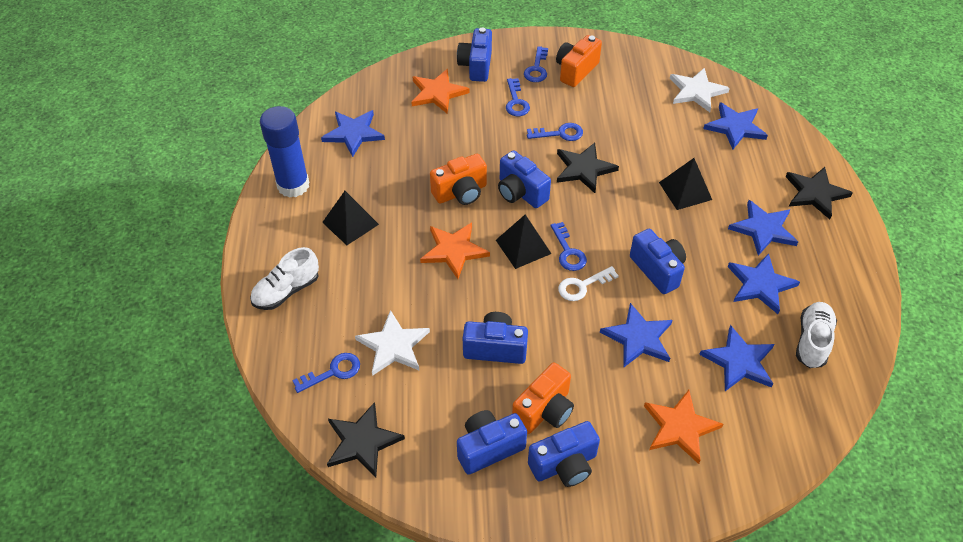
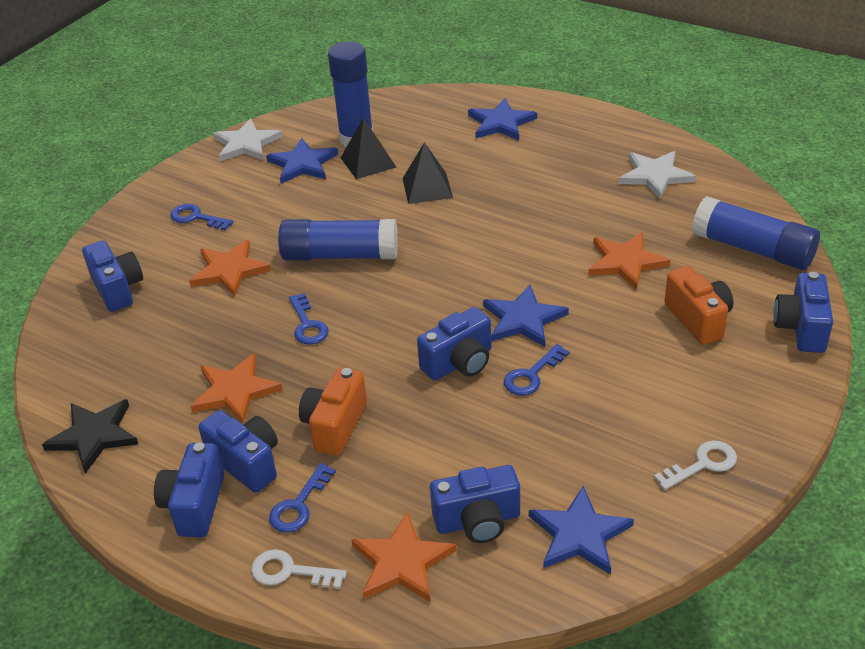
black pyramid: [322,191,379,245] [496,214,552,269] [659,158,712,210] = 3 -> [341,117,396,179] [402,142,453,204] = 2
black star: [327,402,405,478] [557,143,619,193] [785,167,853,219] = 3 -> [42,399,138,473] = 1
blue glue stick: [260,106,309,198] = 1 -> [278,219,398,261] [328,41,373,147] [692,196,820,270] = 3
blue key: [292,353,360,393] [506,78,530,116] [524,46,548,82] [527,123,583,141] [551,222,587,271] = 5 -> [170,204,233,231] [269,463,336,533] [289,293,328,345] [504,344,569,396] = 4
blue star: [321,110,385,157] [600,303,673,367] [699,325,774,391] [703,102,768,150] [728,200,798,256] [728,253,800,314] = 6 -> [266,138,338,184] [468,98,537,140] [483,285,569,347] [529,486,634,575] = 4
orange camera: [430,154,487,205] [512,362,574,434] [556,35,602,87] = 3 -> [299,367,367,456] [664,266,734,345] = 2
orange star: [411,69,469,114] [420,223,490,279] [644,390,723,464] = 3 -> [189,240,272,297] [191,353,283,424] [351,512,457,602] [588,232,671,290] = 4
white key: [558,266,619,301] = 1 -> [252,549,347,589] [654,441,737,490] = 2
white shoe: [250,247,319,310] [796,302,837,368] = 2 -> none = 0

